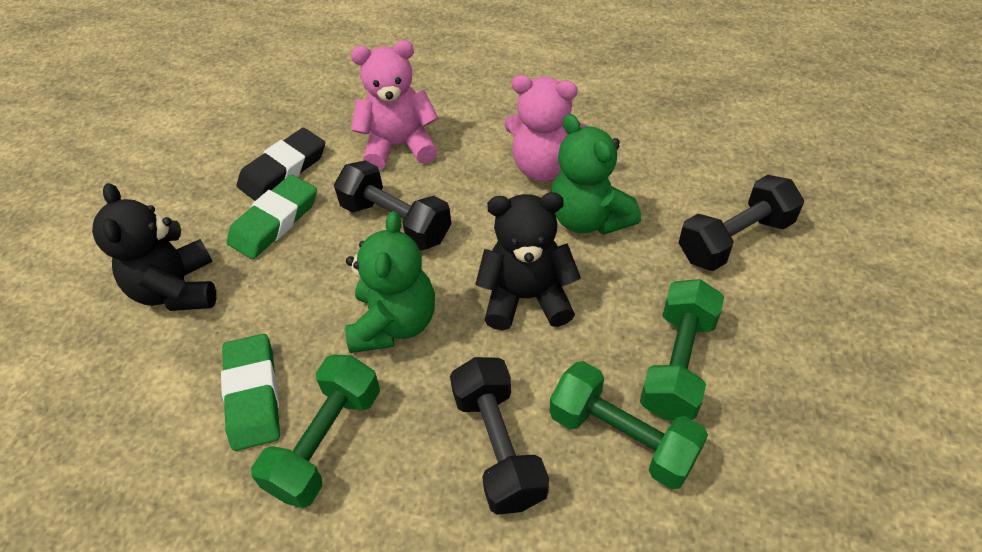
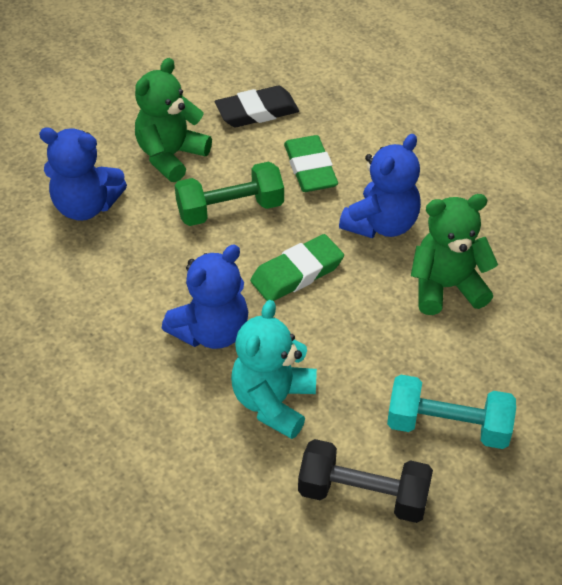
black dumbbell: [334,160,451,251] [450,357,549,515] [679,175,804,271] = 3 -> [298,439,433,523] = 1
black teddy bear: [92,183,216,311] [475,192,581,330] = 2 -> none = 0
blue teddy bear: none = 0 -> [39,128,127,221] [162,245,248,349] [339,134,421,238] = 3
green dumbbell: [251,354,380,508] [549,361,708,489] [640,279,724,420] = 3 -> [175,162,284,226] = 1
pink teddy bear: [351,40,438,171] [504,75,588,181] = 2 -> none = 0
turquoise dumbbell: none = 0 -> [387,375,516,449] = 1
turquoise teddy bear: none = 0 -> [231,300,317,439] = 1

